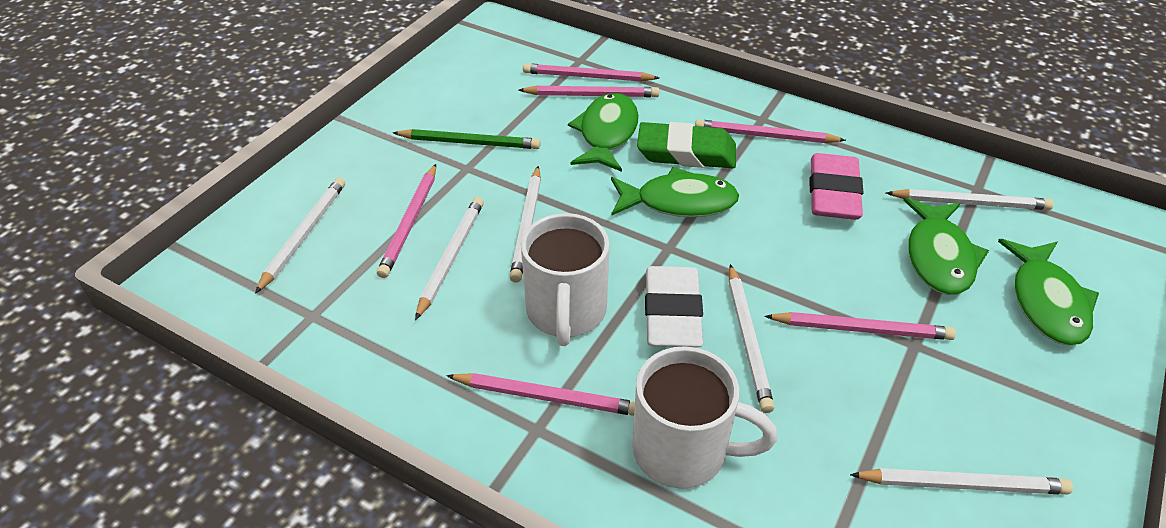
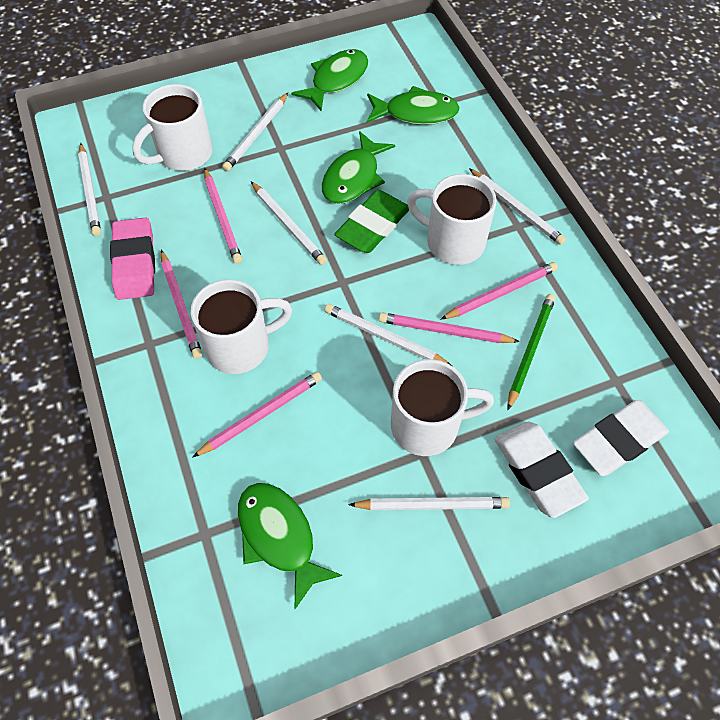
pink pencil: [377,164,436,278] [446,373,635,416] [519,86,659,97] [523,63,659,81] [695,119,846,143] [764,312,956,340] = 6 -> [161,250,202,359] [192,372,322,458] [204,168,242,264] [379,312,520,343] [440,262,558,320] = 5
white eraser: [645,266,703,347] = 1 -> [494,422,589,518] [573,400,669,476] = 2
white mug: [521,213,610,346] [632,346,777,489] = 2 -> [132,84,212,171] [191,279,292,374] [391,359,494,456] [407,174,497,265] = 4

